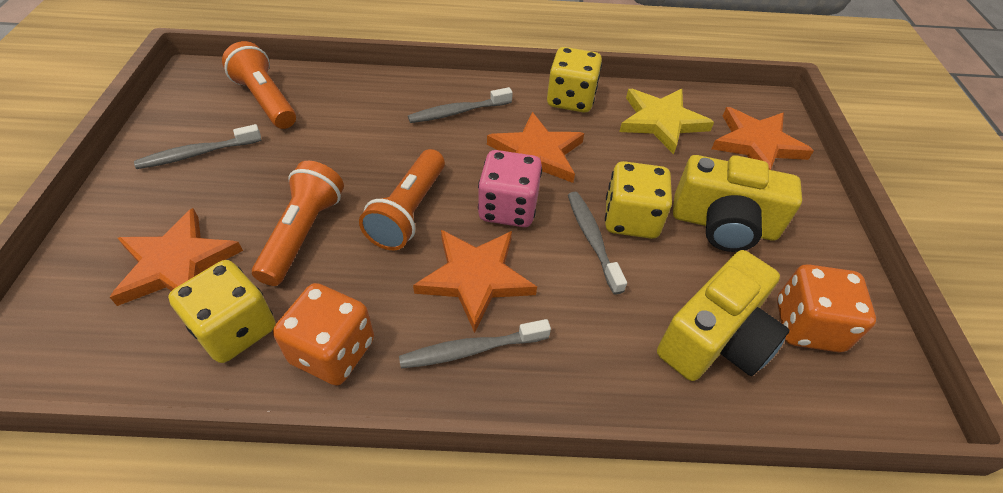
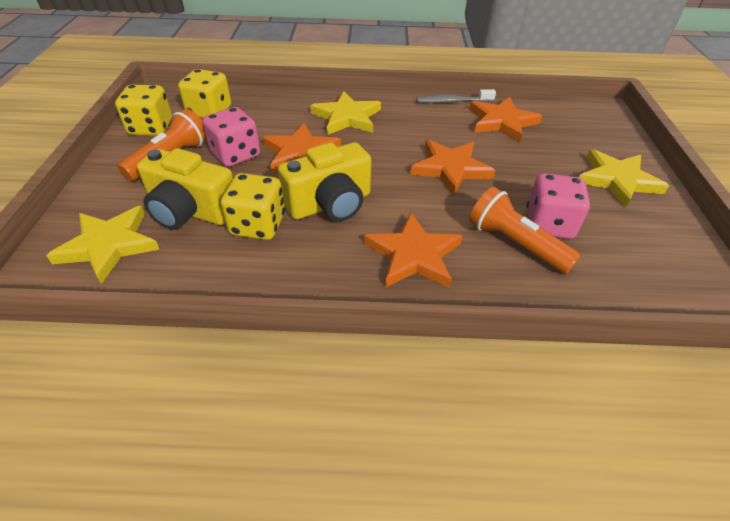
grey toothbrush: [134,124,262,169] [399,319,551,369] [408,87,513,123] [568,192,627,295] = 4 -> [416,89,496,103] = 1
orange dice: [273,283,374,386] [777,264,876,352] = 2 -> none = 0
orange flashlight: [222,41,296,129] [252,161,344,286] [359,149,445,250] = 3 -> [118,109,207,181] [469,187,581,274] = 2
pink dice: [478,150,542,227] = 1 -> [203,107,260,167] [526,173,590,239] = 2
yellow star: [619,88,714,154] = 1 -> [46,206,160,284] [310,91,381,135] [579,149,669,208] = 3

